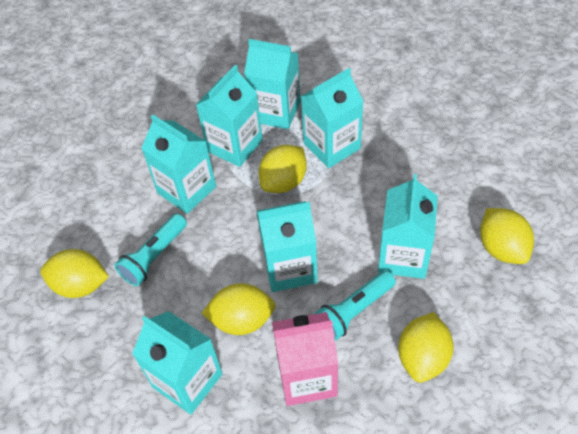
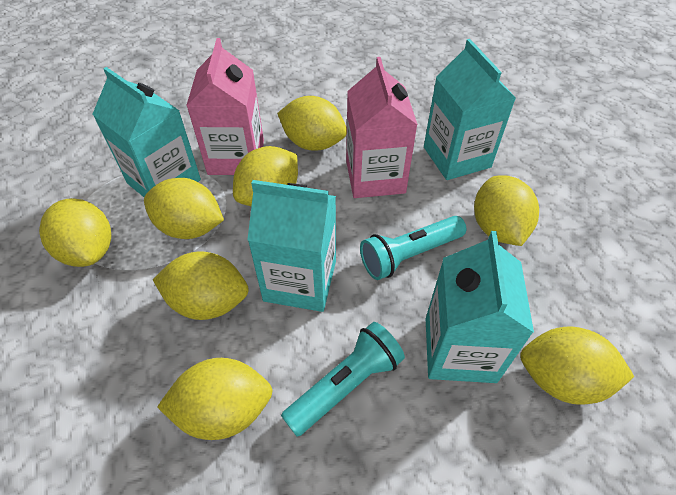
pink carton: [272,312,338,406] = 1 -> [186,38,264,175] [346,57,418,198] = 2
turquoise carton: [132,311,223,414] [141,114,216,214] [196,65,263,167] [244,39,301,129] [257,201,318,292] [301,68,363,168] [378,174,438,279] = 7 -> [93,67,201,197] [247,180,336,312] [424,39,516,180] [426,231,534,383] = 4
yellow lemon: [40,249,109,298] [201,283,276,335] [259,145,307,193] [398,312,454,383] [480,208,534,264] = 5 -> [39,198,111,267] [144,178,224,239] [153,251,249,320] [157,358,273,440] [233,146,298,206] [277,96,347,151] [474,175,539,246] [520,327,634,405] = 8

